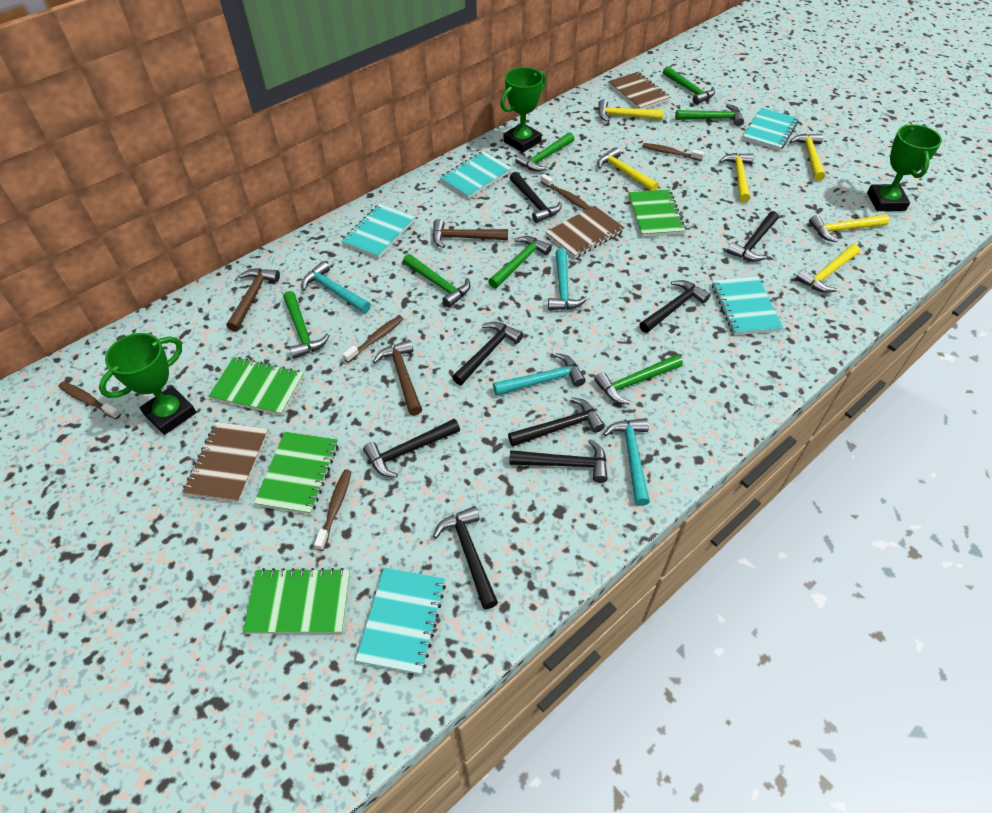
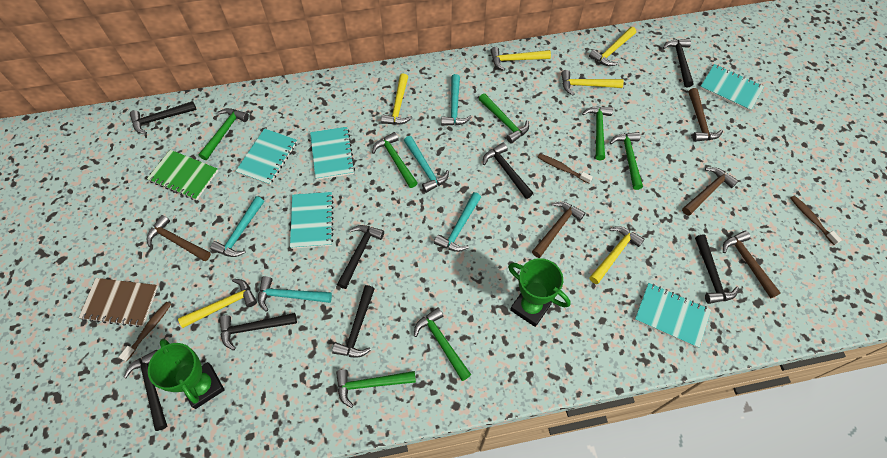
brown hammer: [226,268,280,332] [373,340,422,416] [432,219,508,248] = 3 -> [147,215,211,261] [532,202,585,258] [682,167,738,216] [689,88,723,142] [723,231,781,298] = 5
brown notebook: [182,422,269,503] [546,206,625,258] [608,72,670,109] = 3 -> [79,278,158,327] = 1
brown toothbrush: [58,382,121,419] [314,470,351,551] [343,315,404,363] [540,174,591,210] [642,143,705,161] = 5 -> [119,302,171,361] [537,154,593,184] [790,195,842,245] = 3
green notebook: [208,357,304,416] [243,568,350,634] [254,432,338,515] [628,189,686,237] = 4 -> [147,150,218,200] = 1
green trophy: [99,333,196,435] [500,67,546,153] [867,124,942,211] = 3 -> [148,339,225,409] [508,258,571,327] = 2
turquoise hammer: [301,261,371,313] [493,353,586,396] [548,248,588,310] [604,418,650,506] = 4 -> [210,196,264,257] [258,276,332,312] [404,136,449,193] [434,192,481,252] [441,74,472,126] = 5

